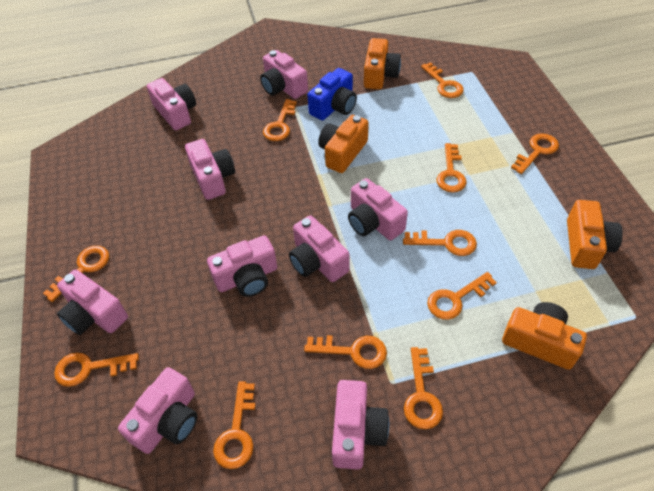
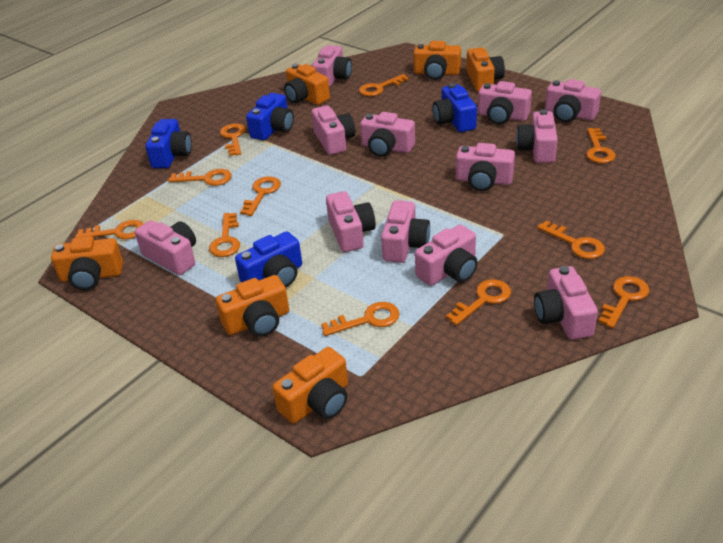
blue camera: [307,68,357,120] = 1 -> [146,119,192,168] [235,231,302,287] [246,93,294,141] [432,83,477,132] = 4
orange camera: [318,115,369,173] [364,38,401,89] [502,302,587,370] [567,200,623,269] = 4 -> [51,236,123,290] [216,275,289,337] [272,347,348,424] [284,64,330,105] [413,41,461,80] [467,48,505,92] = 6
pink camera: [57,270,128,335] [118,367,197,454] [147,78,196,130] [185,139,235,200] [207,235,277,297] [260,50,308,99] [289,215,349,282] [332,380,389,470] [348,178,408,240] = 9 -> [135,220,196,275] [311,105,356,155] [312,45,352,87] [326,191,376,252] [360,112,415,157] [381,200,430,263] [415,225,478,286] [456,143,515,191] [478,81,532,124] [516,109,558,163] [534,266,598,340] [545,79,601,123] = 12

